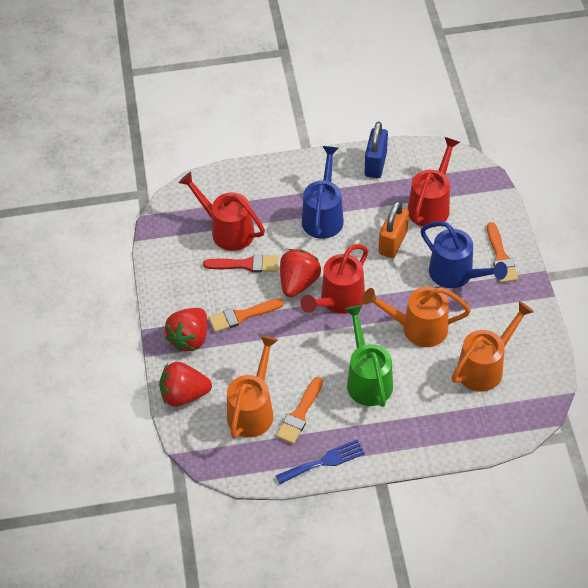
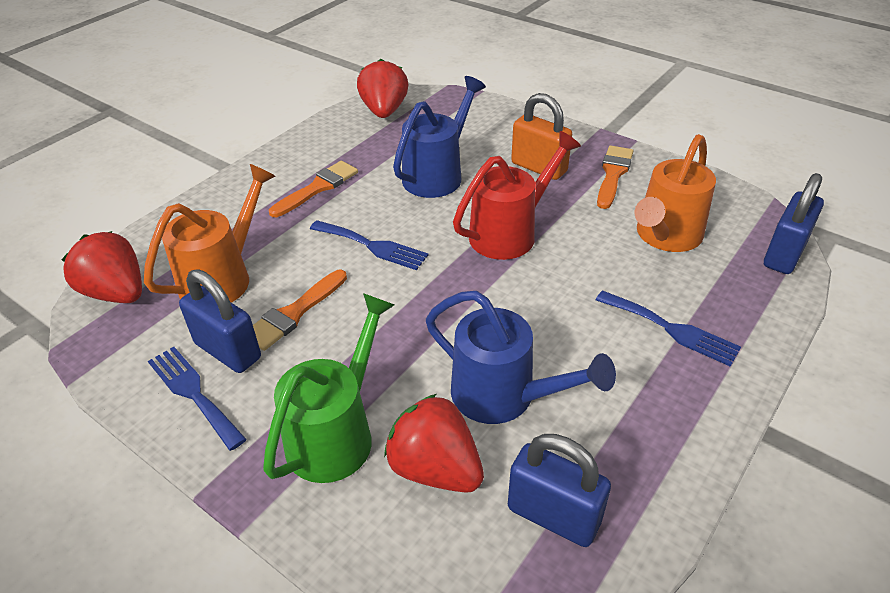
blue fork: [275,440,365,484] = 1 -> [148,347,247,451] [310,220,429,270] [596,290,741,367] = 3
blue padlock: [365,122,388,178] = 1 -> [179,269,261,373] [508,434,611,547] [764,173,824,274] = 3
orange watering can: [227,335,278,438] [362,287,471,347] [452,301,534,392] = 3 -> [144,164,276,303] [635,134,716,252] = 2
red brush: [203,254,278,273] = 1 -> none = 0
red watering can: [179,172,265,251] [300,244,368,314] [408,137,460,227] = 3 -> [453,131,581,260] = 1

